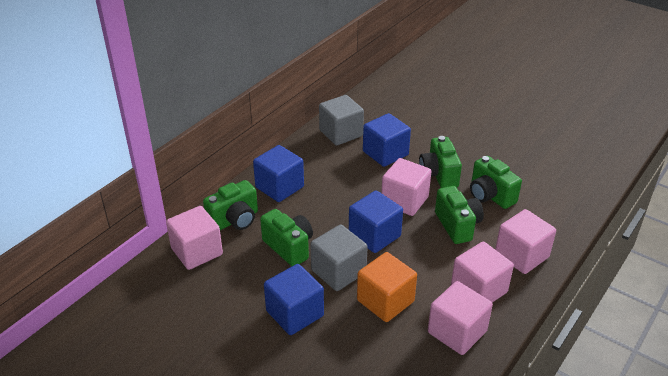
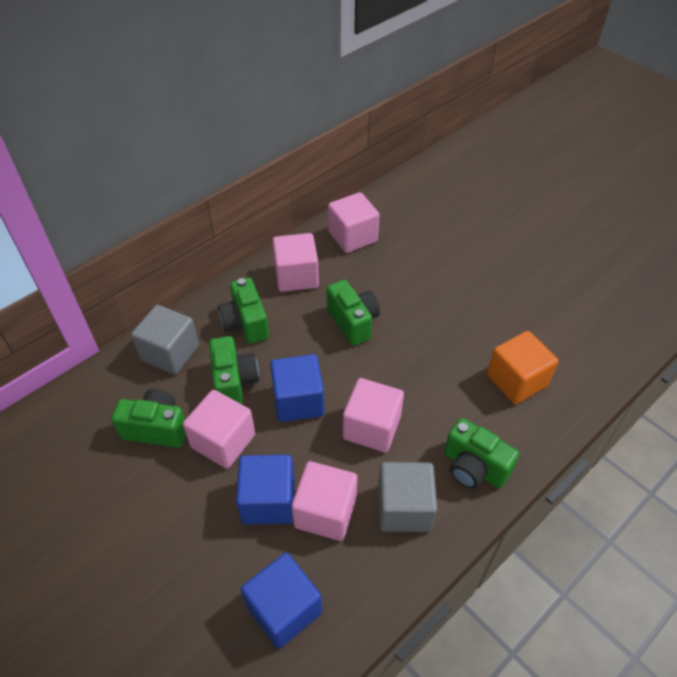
blue cube: [253,145,304,202] [264,264,324,335] [349,190,403,253] [363,113,411,167] = 4 -> [236,454,294,525] [241,553,322,649] [270,354,324,422] = 3

